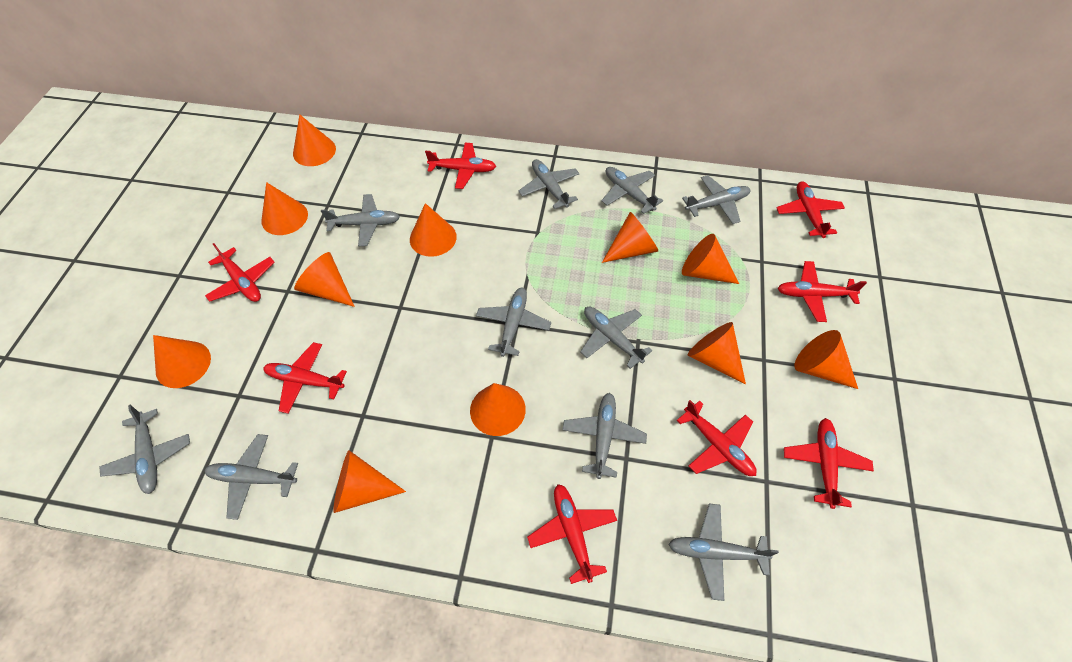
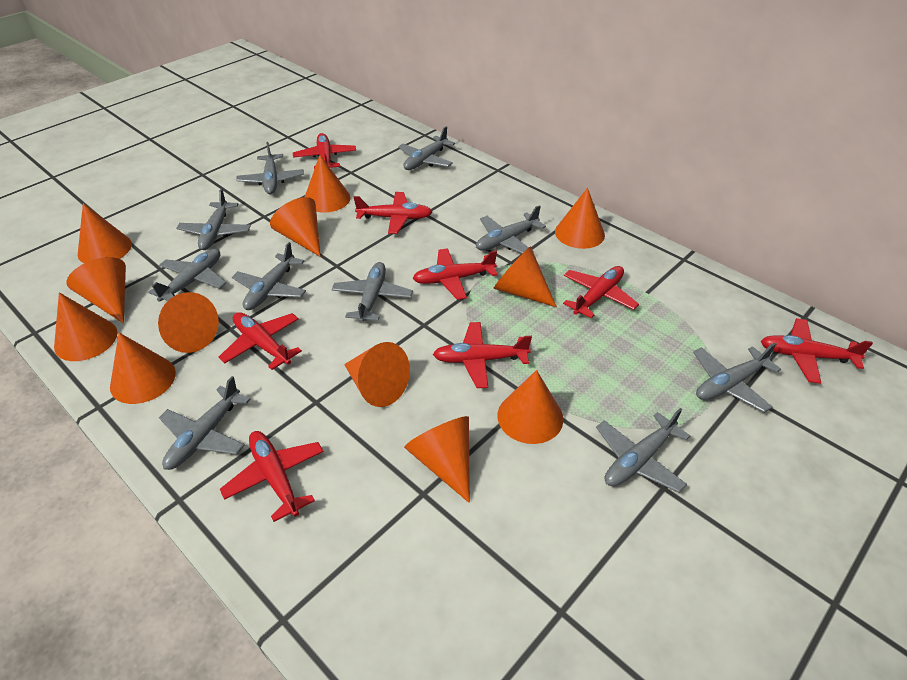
orange cone: [153,335,211,388] [262,182,308,235] [293,114,336,166] [294,252,355,307] [333,450,406,513] [410,203,457,257] [470,383,526,436] [602,212,658,263] [682,234,739,284] [688,322,746,384] [794,330,858,389] = 11 -> [54,292,117,361] [67,257,126,323] [78,203,132,263] [110,333,176,404] [158,292,219,353] [270,197,321,257] [305,155,350,213] [344,342,410,407] [404,416,470,503] [493,246,557,307] [498,370,563,444] [555,188,605,249] = 12

